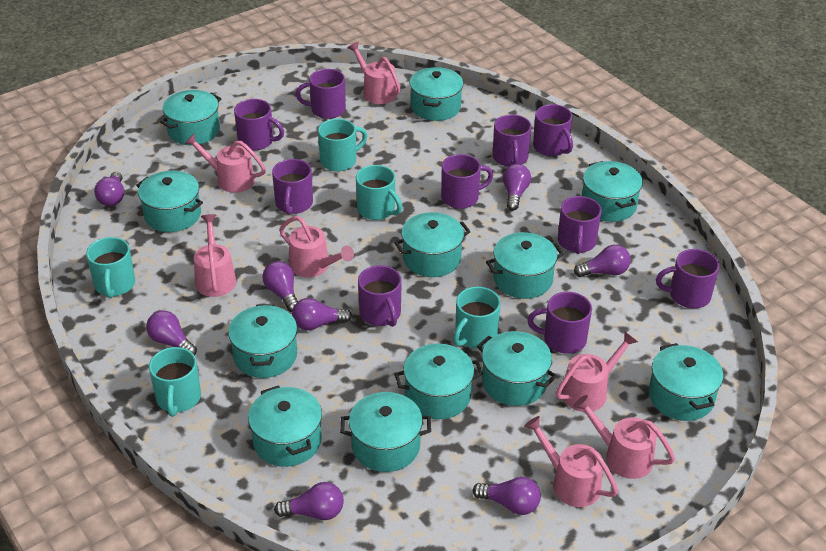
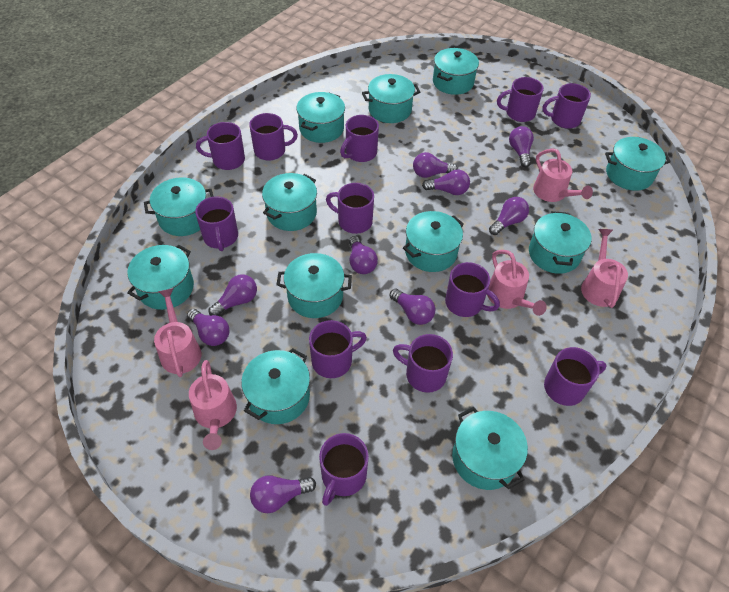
pink watering can: [184,134,266,193] [194,214,236,297] [279,216,354,277] [348,42,401,104] [524,416,618,507] [556,332,638,412] [573,395,675,479] = 7 -> [154,288,202,377] [189,360,237,450] [487,250,547,316] [533,148,593,202] [581,229,628,308] = 5
purple light bulb: [94,171,124,206] [146,310,197,356] [262,261,298,312] [274,482,344,520] [292,298,352,330] [473,477,541,515] [503,164,531,211] [574,245,631,277] = 8 -> [187,309,229,346] [209,274,257,316] [250,475,316,513] [349,236,378,274] [390,289,435,325] [413,152,458,178] [422,170,470,195] [489,197,529,235] [509,126,534,167] = 9
purple mug: [234,99,284,150] [272,159,313,214] [296,69,346,119] [358,265,402,327] [441,154,493,209] [493,114,532,167] [527,292,592,354] [533,104,573,156] [558,196,602,254] [656,249,720,308] = 10 -> [195,197,238,251] [196,122,245,170] [249,113,298,161] [309,320,367,378] [319,433,369,506] [326,183,374,234] [340,115,379,162] [393,334,453,393] [445,262,500,317] [497,77,544,122] [543,83,591,129] [544,347,607,406] = 12
turquoise mug: [86,237,135,298] [149,347,201,416] [318,119,368,171] [356,165,402,220] [453,287,501,348] = 5 -> none = 0

